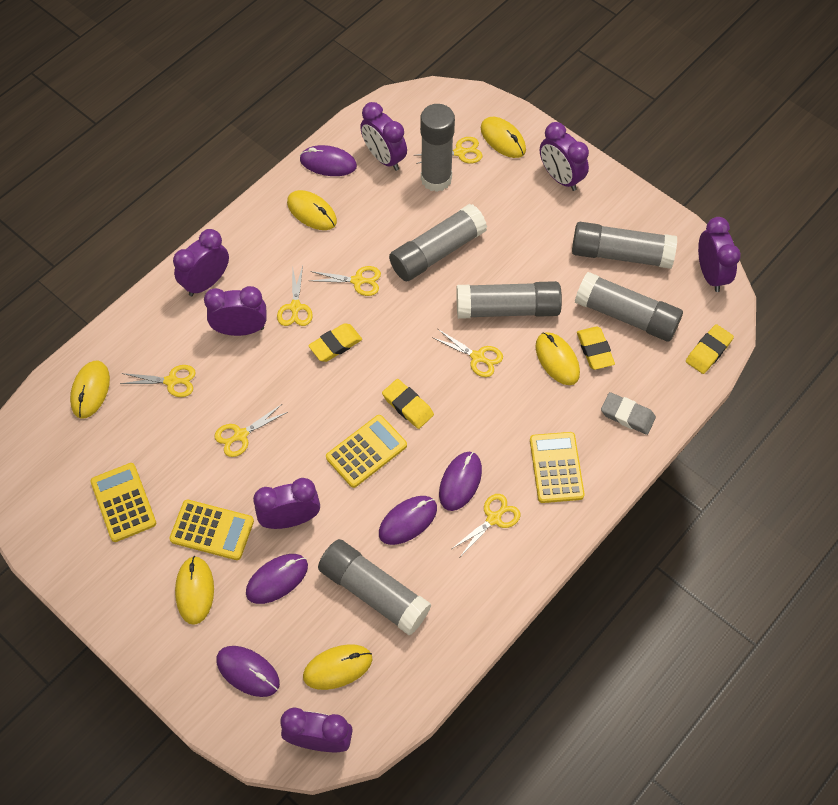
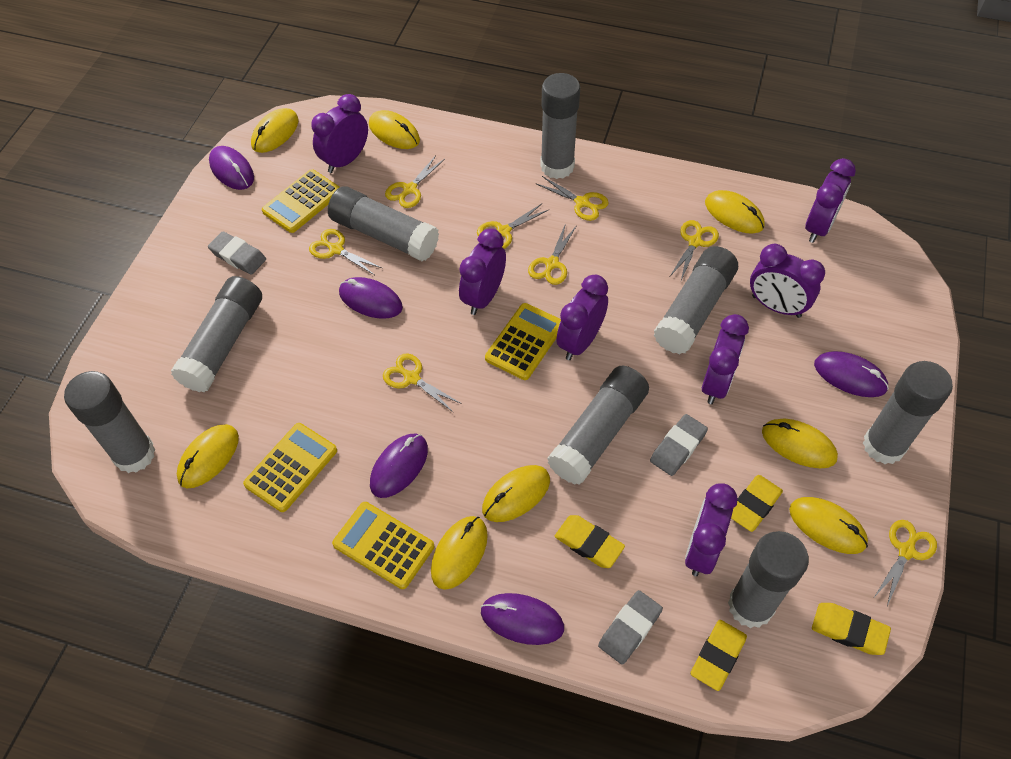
grey eraser: [601,392,656,435] = 1 -> [208,232,266,275] [598,590,663,665] [650,414,708,476] = 3
grey glue stick: [318,539,431,635] [389,204,487,281] [420,104,455,192] [456,281,562,319] [572,222,677,269] [575,272,683,341] = 6 -> [64,371,156,473] [171,276,262,392] [328,186,439,261] [540,73,580,179] [547,366,649,485] [653,246,738,354] [728,531,809,628] [863,361,953,464] = 8
yellow mouse: [70,361,110,419] [175,556,214,625] [287,190,337,230] [303,644,372,690] [481,117,526,158] [535,332,580,385] = 6 -> [177,424,239,488] [251,108,298,153] [369,110,420,149] [431,516,488,590] [482,465,550,522] [705,190,765,234] [762,419,838,468] [789,497,868,554] = 8
yellow scissors: [120,365,196,397] [214,404,288,457] [277,265,313,326] [310,266,381,296] [416,137,483,164] [433,329,503,377] [452,494,520,557] = 7 -> [309,229,382,275] [383,353,462,412] [385,156,445,208] [477,204,548,249] [528,223,577,285] [537,176,609,221] [670,220,719,280] [874,520,937,606] = 8

